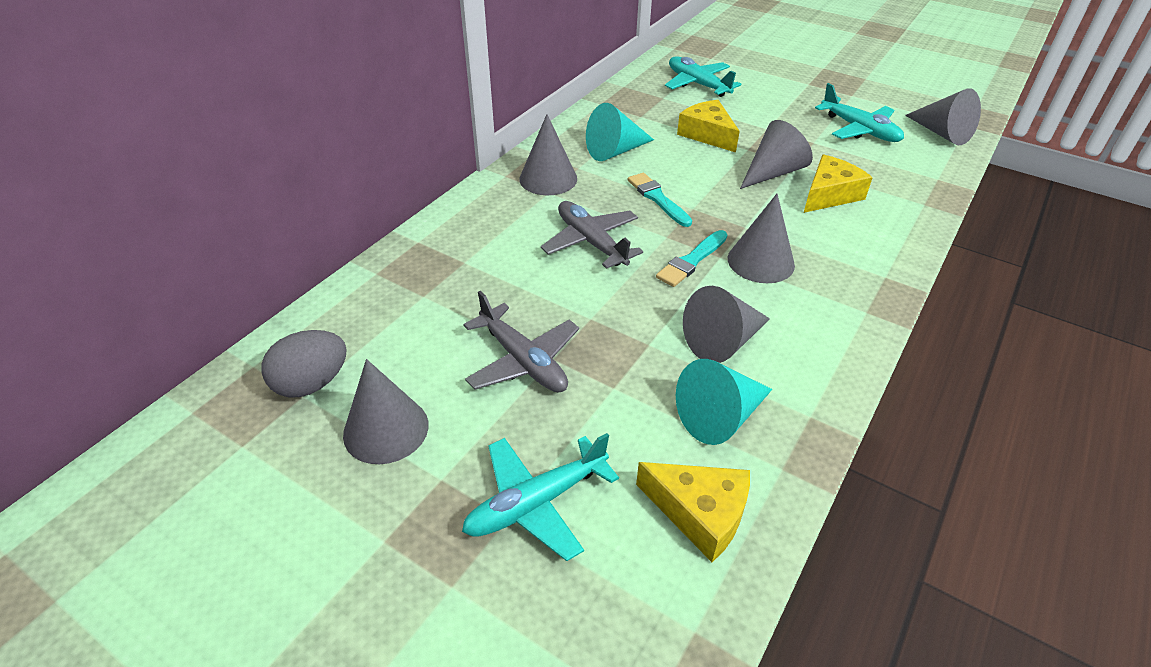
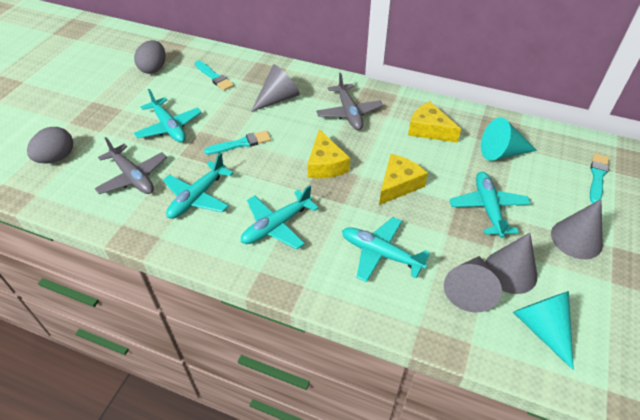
grey cone: [343,359,428,464] [519,114,577,195] [683,286,770,363] [728,194,795,283] [740,120,813,189] [905,88,981,145] = 6 -> [251,64,300,112] [444,256,502,312] [485,233,538,294] [551,199,603,259] = 4
grey egg: [261,330,347,397] = 1 -> [27,127,73,163] [134,40,165,74] = 2
turquoise brush: [628,173,692,227] [656,230,727,287] = 2 -> [195,61,234,91] [204,130,271,155] [590,153,609,203] = 3
turquoise plane: [462,433,619,561] [665,56,741,97] [815,83,904,142] = 3 -> [134,89,202,142] [163,153,233,219] [241,185,319,249] [342,217,430,282] [449,172,531,238] = 5

